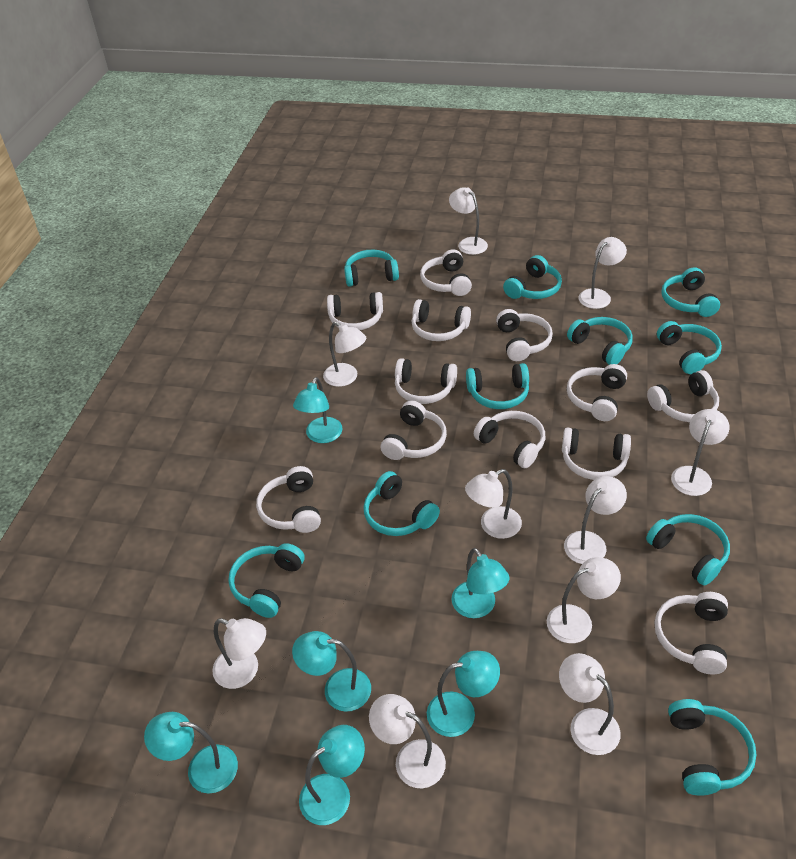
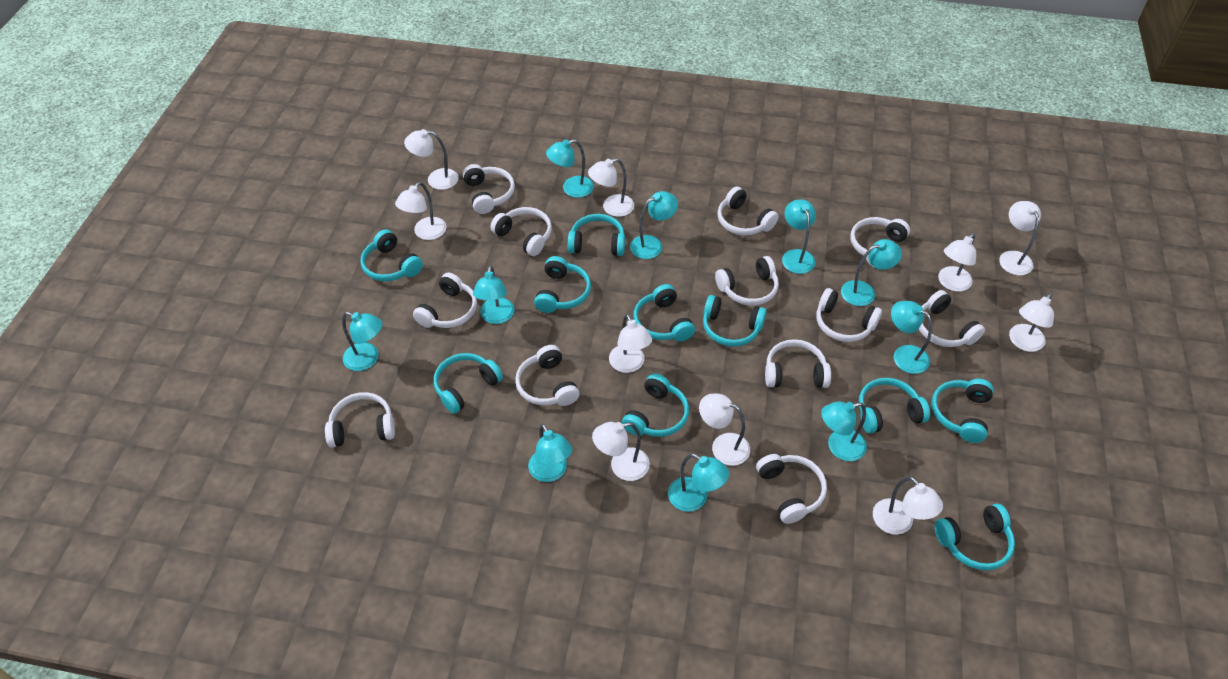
turquoise lamp: [144,712,238,794] [292,631,371,712] [293,377,342,443] [299,725,365,825] [427,651,500,737] [452,548,509,618] = 6 -> [342,312,383,371] [473,265,514,324] [528,424,572,482] [546,139,594,198] [630,191,678,259] [668,453,729,512] [782,200,816,274] [821,401,867,461] [841,239,902,306] [891,301,932,374] = 10

